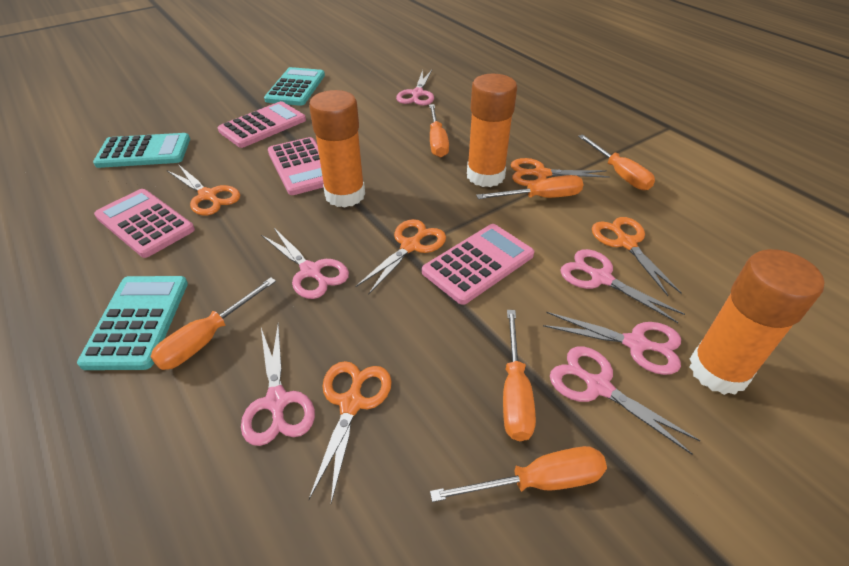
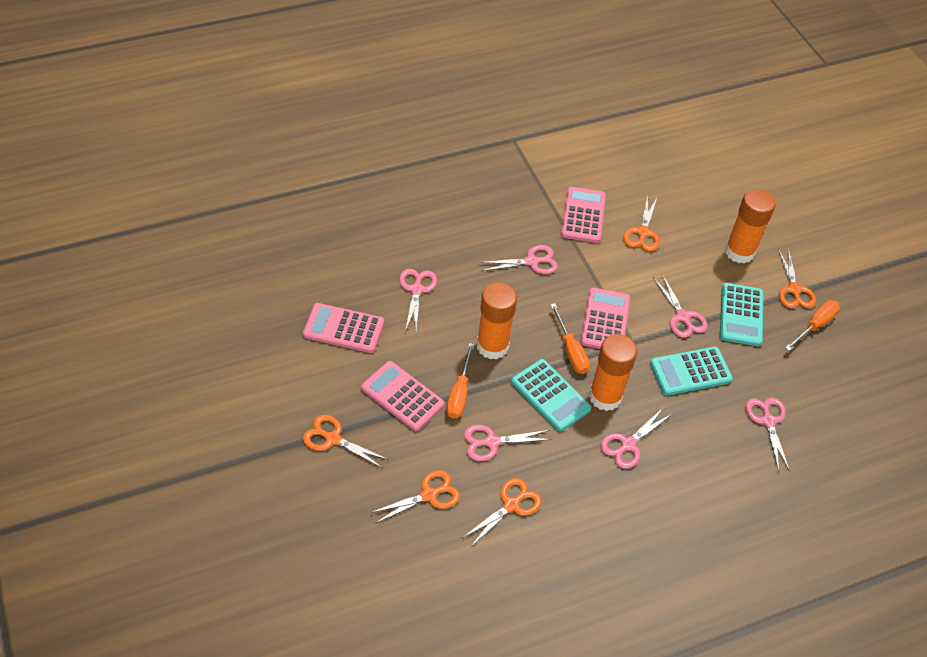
orange screwdriver: [150,277,276,370] [429,104,449,158] [430,446,607,502] [476,175,584,199] [503,310,536,441] [578,135,655,190] = 6 -> [447,343,474,419] [550,303,590,374] [785,300,840,351] = 3

